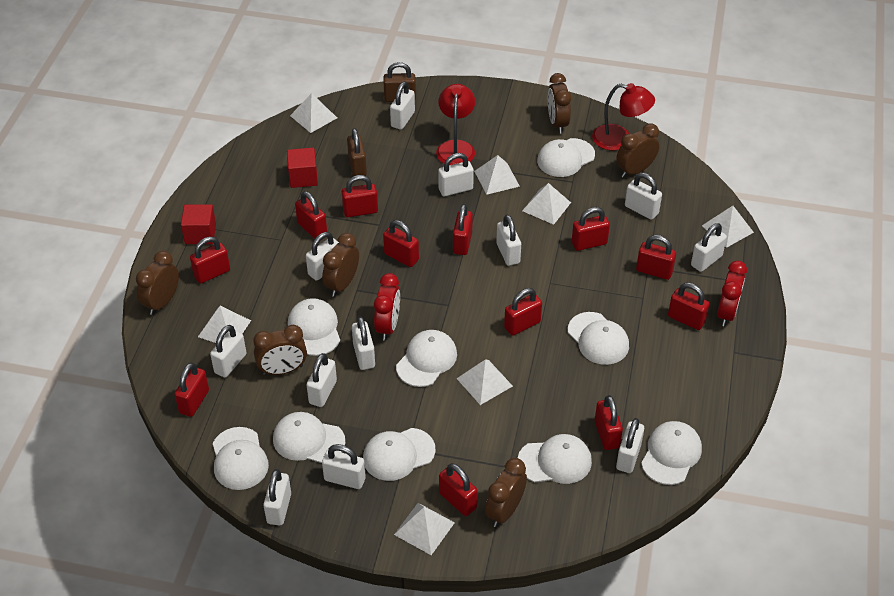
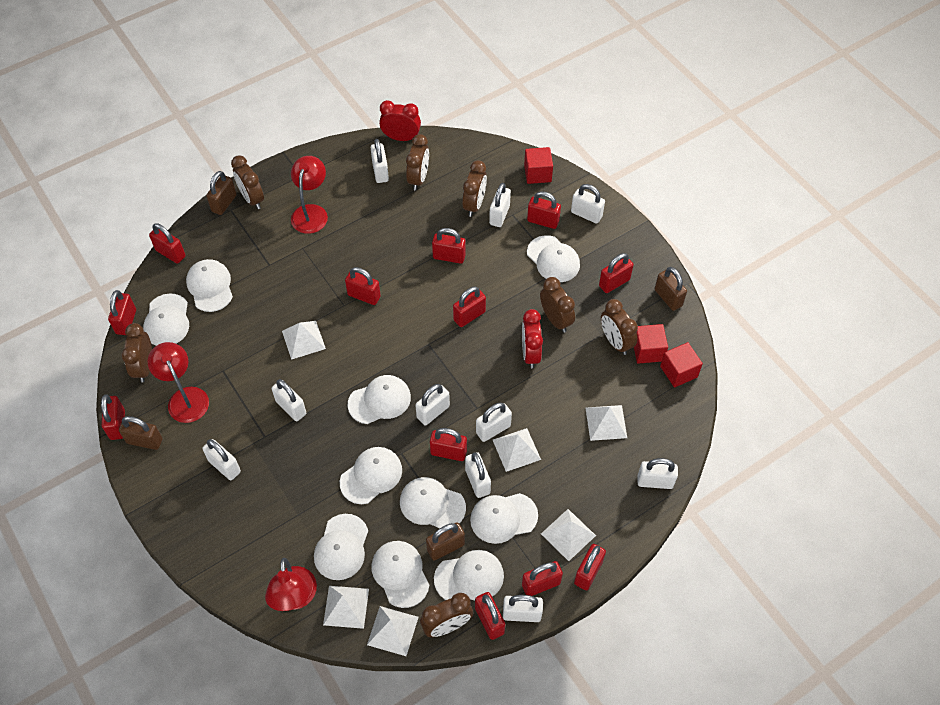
brown clock: [136,251,179,315] [253,325,307,375] [322,233,359,297] [485,458,527,527] [548,73,571,134] [616,124,659,178] = 6 -> [121,323,152,382] [231,155,264,209] [406,134,429,191] [420,593,473,637] [462,160,487,217] [540,277,575,332] [601,299,638,355] = 7
brown padlock: [347,128,367,176] [383,62,416,102] = 2 -> [119,416,162,450] [206,171,237,215] [426,522,465,561] [655,267,687,311] = 4
red cube: [181,204,216,244] [287,148,318,188] = 2 -> [524,147,553,184] [634,324,668,364] [660,342,703,387] = 3
red lamp: [436,84,475,165] [592,83,655,151] = 2 -> [148,342,209,423] [265,558,317,611] [291,156,328,234] = 3
white cap: [213,427,269,490] [273,412,345,463] [288,298,340,356] [363,428,435,481] [396,330,457,387] [518,434,592,484] [537,138,595,177] [568,312,629,365] [641,421,702,485] = 9 -> [143,293,189,346] [186,259,233,312] [314,514,368,580] [340,447,402,504] [348,375,411,424] [372,541,429,608] [400,477,466,528] [434,550,504,600] [470,493,538,544] [527,235,580,282] = 10
white padlock: [210,325,246,378] [263,469,291,525] [306,232,339,281] [307,353,337,407] [322,444,366,489] [352,316,375,370] [390,81,415,130] [438,153,474,196] [496,214,521,266] [616,418,644,473] [625,173,662,220] [691,223,727,272] = 12 -> [202,439,241,480] [272,379,306,421] [371,139,389,183] [415,384,450,425] [465,452,491,498] [476,403,512,442] [489,183,511,227] [503,595,543,622] [571,184,605,224] [638,458,678,489] = 10
white pyramid: [198,306,251,343] [290,93,337,133] [394,503,455,555] [456,359,513,405] [474,155,520,195] [522,183,571,225] [702,206,754,248] = 7 -> [282,321,326,360] [323,586,369,629] [367,606,419,656] [493,428,541,472] [541,509,596,561] [586,405,627,441] = 6

